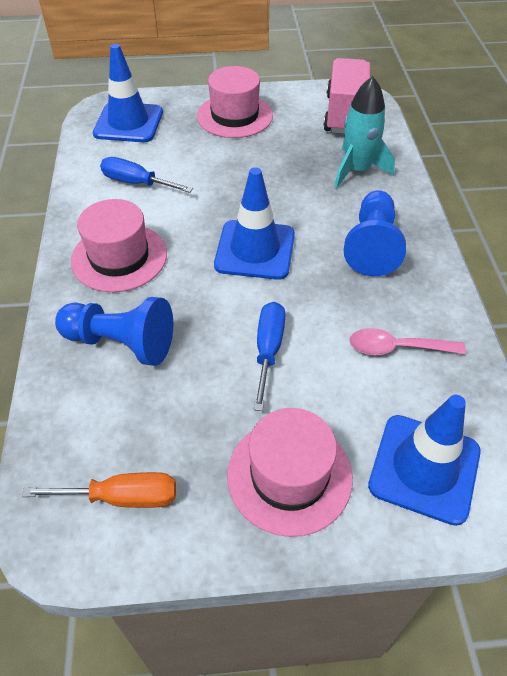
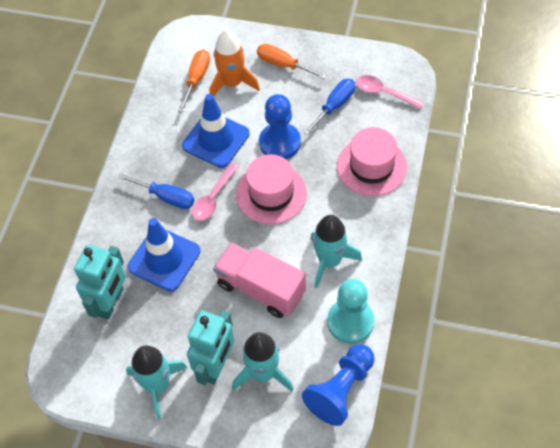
blue traffic cone: [93,44,163,142] [214,167,295,280] [368,395,481,526] = 3 -> [128,218,201,292] [182,94,250,168] = 2
orange rocket: none = 0 -> [210,30,260,97] = 1
orange screwdriver: [22,472,176,508] = 1 -> [178,50,210,112] [257,44,327,79] = 2
pink hat: [71,199,167,292] [197,66,273,138] [227,408,353,537] = 3 -> [236,154,307,224] [337,127,407,196] = 2
pink spoon: [349,328,466,355] = 1 -> [192,163,239,221] [356,75,424,109] = 2
turquoise pawn: none = 0 -> [327,279,374,344] = 1
turquoise robot: none = 0 -> [74,245,126,320] [187,310,234,385] = 2
turquoise rocket: [334,76,395,188] = 1 -> [126,345,187,420] [232,332,294,391] [311,215,362,288] = 3

